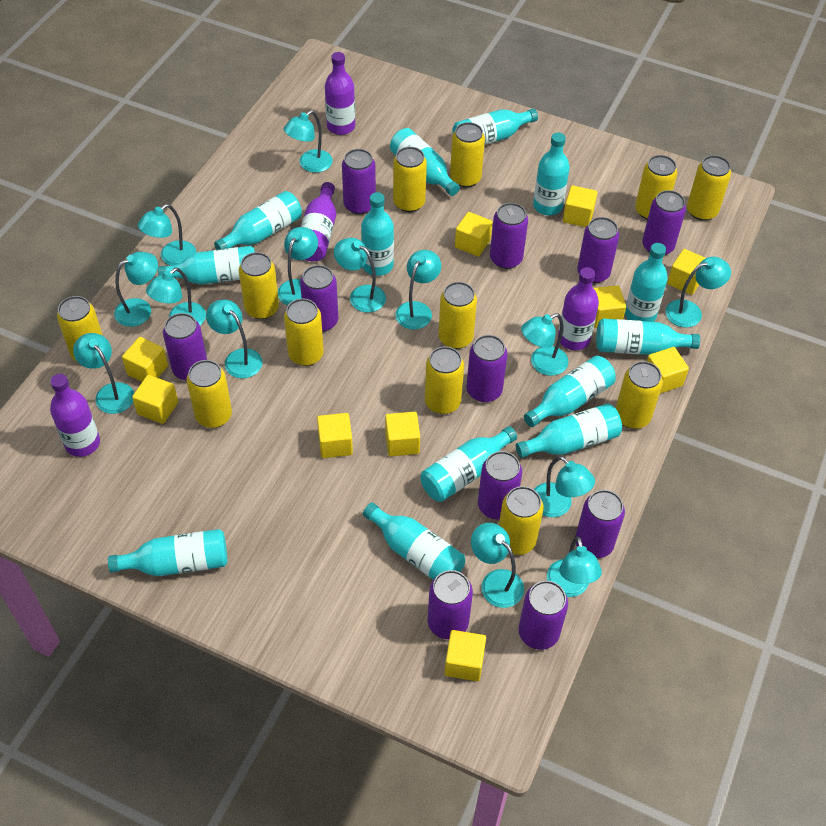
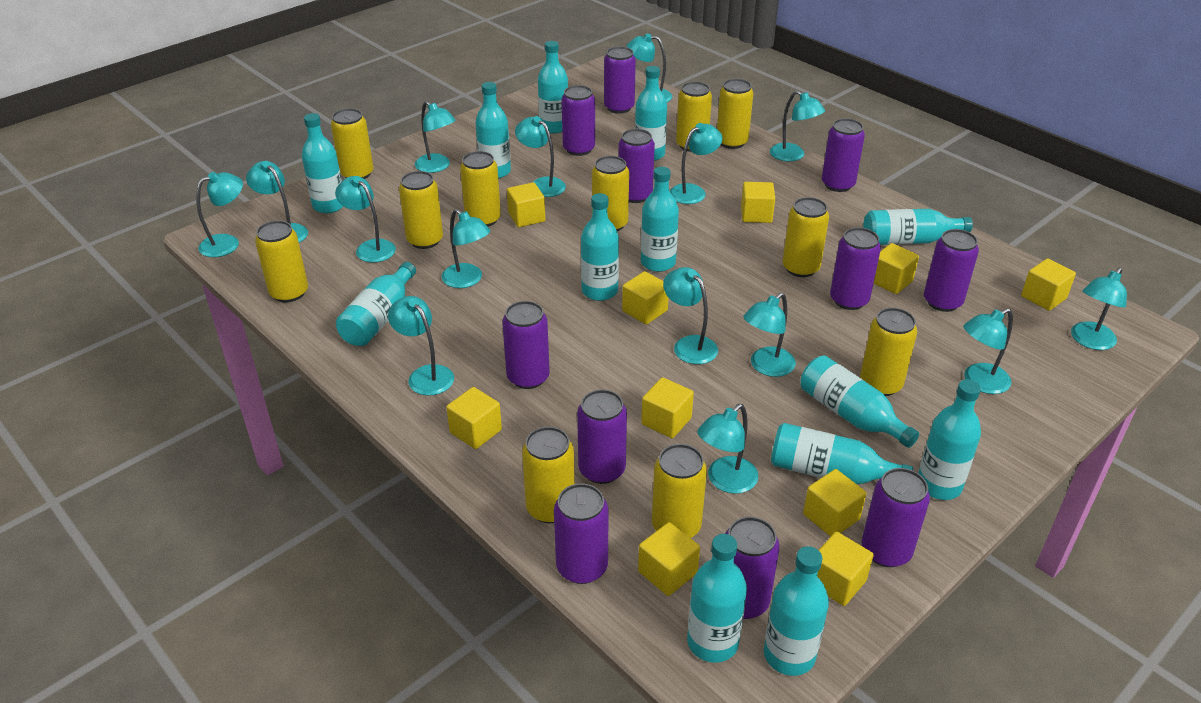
purple bottle: [50,374,100,457] [301,182,336,261] [325,52,355,135] [558,267,599,350] = 4 -> none = 0
turquoise lamp: [73,333,134,414] [114,252,158,327] [138,204,196,266] [146,268,206,325] [206,300,263,378] [278,227,318,305] [284,110,333,173] [334,238,386,312] [395,250,441,329] [471,523,524,608] [521,313,568,376] [534,456,595,517] [547,537,602,597] [665,257,731,327] = 14 -> [196,172,243,257] [246,161,308,243] [335,176,396,263] [388,296,454,395] [415,101,456,173] [442,209,490,288] [515,116,566,197] [627,33,672,102] [663,267,718,364] [670,123,722,204] [697,404,758,494] [744,293,796,377] [770,90,825,162] [963,308,1013,394] [1071,267,1127,350] = 15
yellow can: [57,296,103,361] [187,360,232,428] [239,252,279,319] [284,299,324,366] [393,147,427,212] [425,346,464,414] [438,282,477,349] [450,122,485,187] [499,486,544,555] [616,361,663,429] [635,155,677,220] [687,155,731,221] = 12 -> [255,220,308,302] [331,108,374,179] [399,171,443,249] [460,151,501,227] [522,427,575,523] [592,156,629,231] [652,444,707,538] [676,82,712,152] [717,79,753,149] [783,197,829,277] [860,308,917,396] = 11

